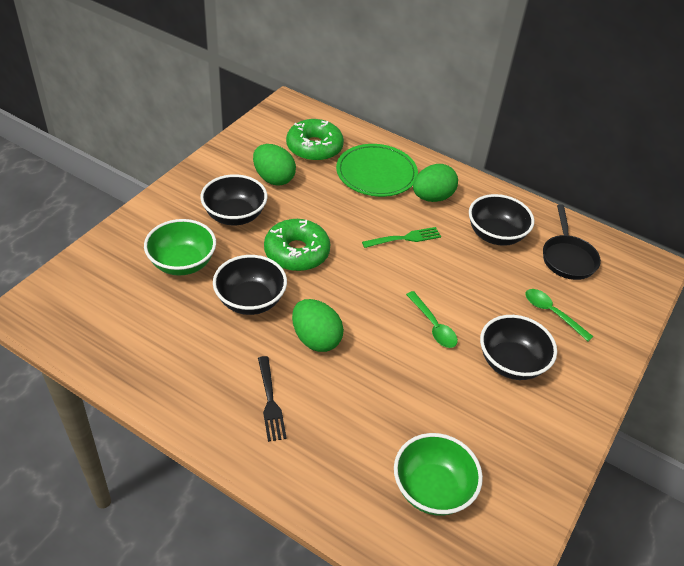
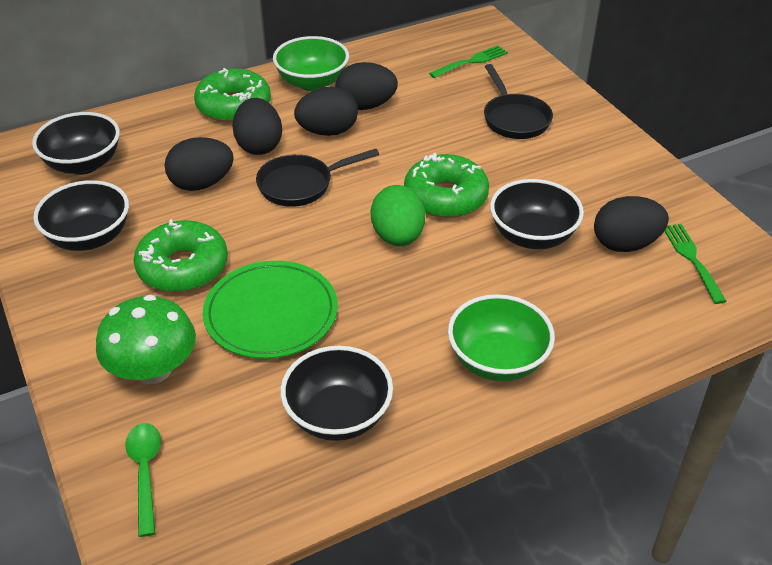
black egg: none = 0 -> [164,137,234,191] [232,98,282,155] [294,87,358,136] [336,62,398,110] [594,196,669,252] = 5
black fork: [258,356,287,442] = 1 -> none = 0
black pan: [543,204,601,280] = 1 -> [256,149,379,207] [484,64,553,139] = 2
green donut: [264,219,330,271] [286,119,344,161] = 2 -> [134,219,228,292] [194,68,271,122] [404,153,489,218] = 3
green egg: [253,144,296,186] [292,299,344,352] [413,164,458,202] = 3 -> [371,185,425,246] = 1
green fork: [362,227,441,248] = 1 -> [429,45,508,78] [664,224,726,304] = 2
green mushroom: none = 0 -> [96,295,196,384] = 1
green spoon: [406,291,458,348] [525,289,594,341] = 2 -> [125,423,161,537] = 1

